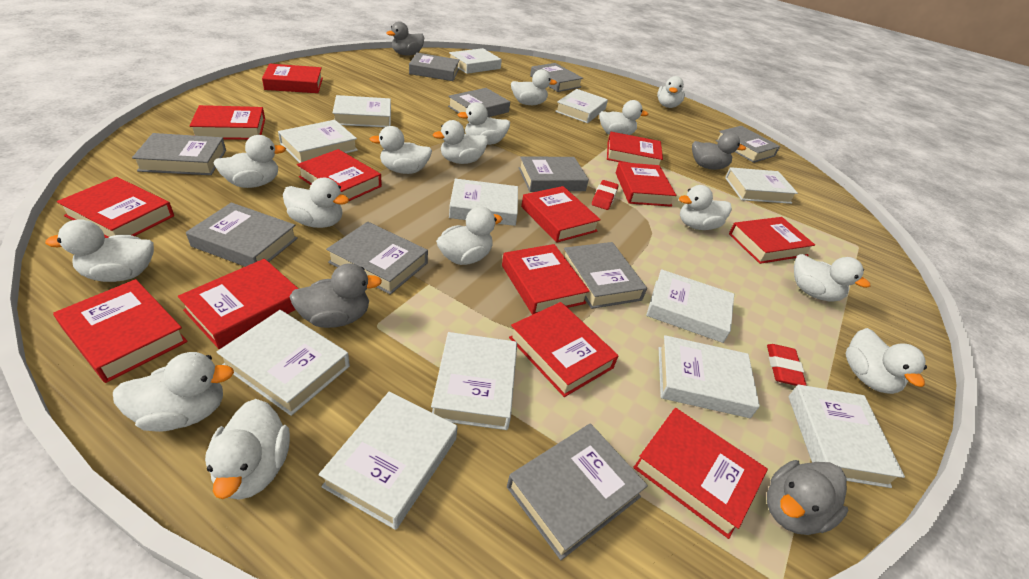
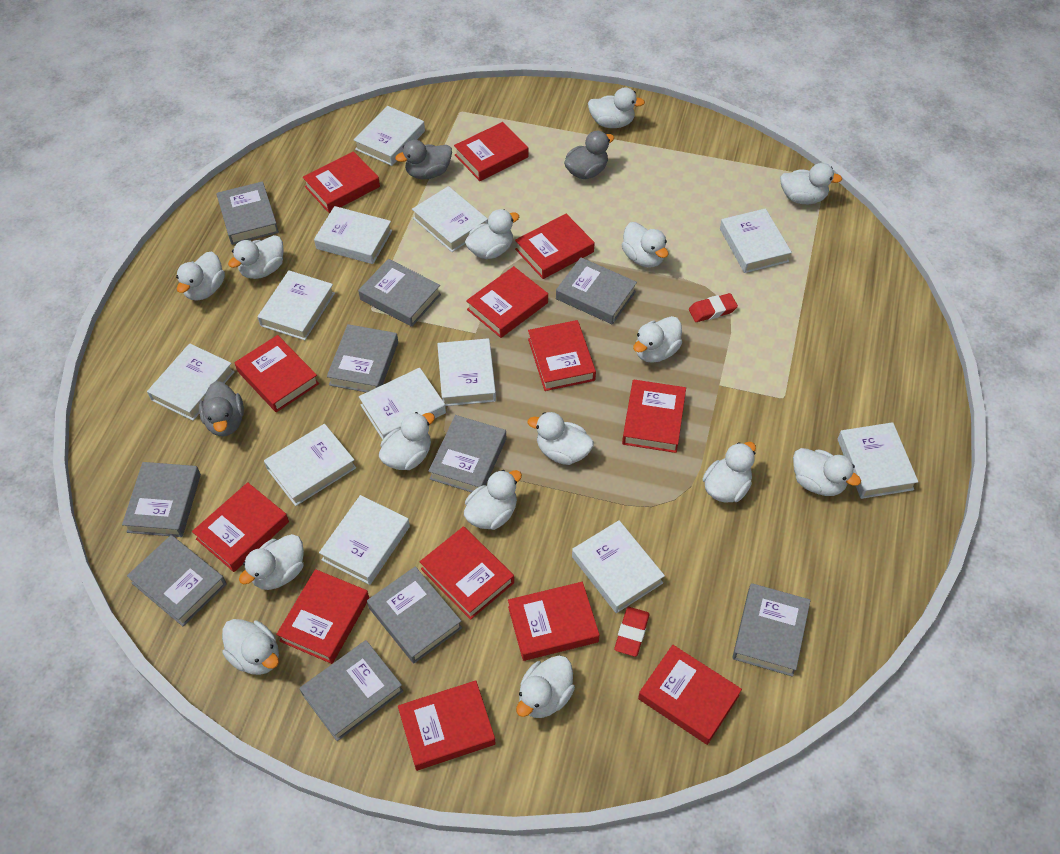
grey duck: [290,263,382,328] [387,21,424,55] [692,132,746,170] [767,460,848,535] = 4 -> [199,381,244,436] [395,140,452,179] [564,130,614,179] = 3

